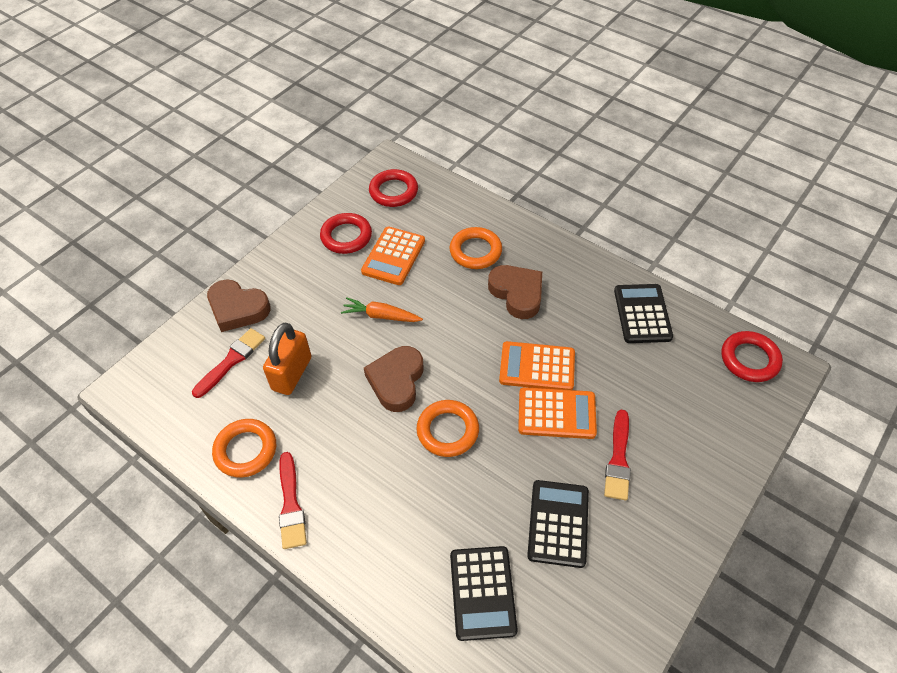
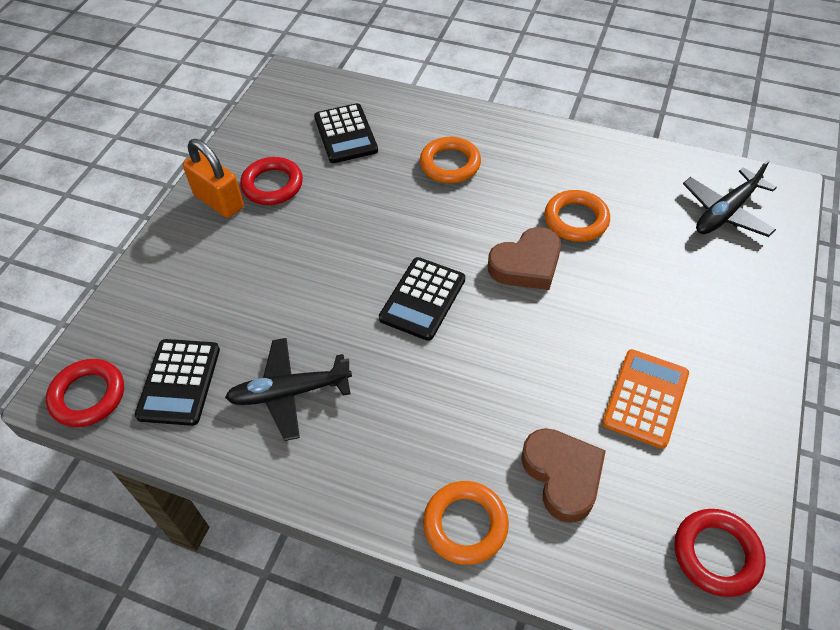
black plane: none = 0 -> [225,338,352,441] [683,160,777,237] = 2
brown heart: [207,279,271,332] [364,346,423,412] [488,265,542,319] = 3 -> [488,227,561,290] [521,428,606,523] = 2
orange calculator: [361,227,425,285] [499,341,575,390] [518,387,597,439] = 3 -> [602,349,689,449] = 1
orange carrot: [341,297,423,322] = 1 -> none = 0
red brush: [192,328,265,398] [279,452,307,549] [604,410,631,501] = 3 -> none = 0

